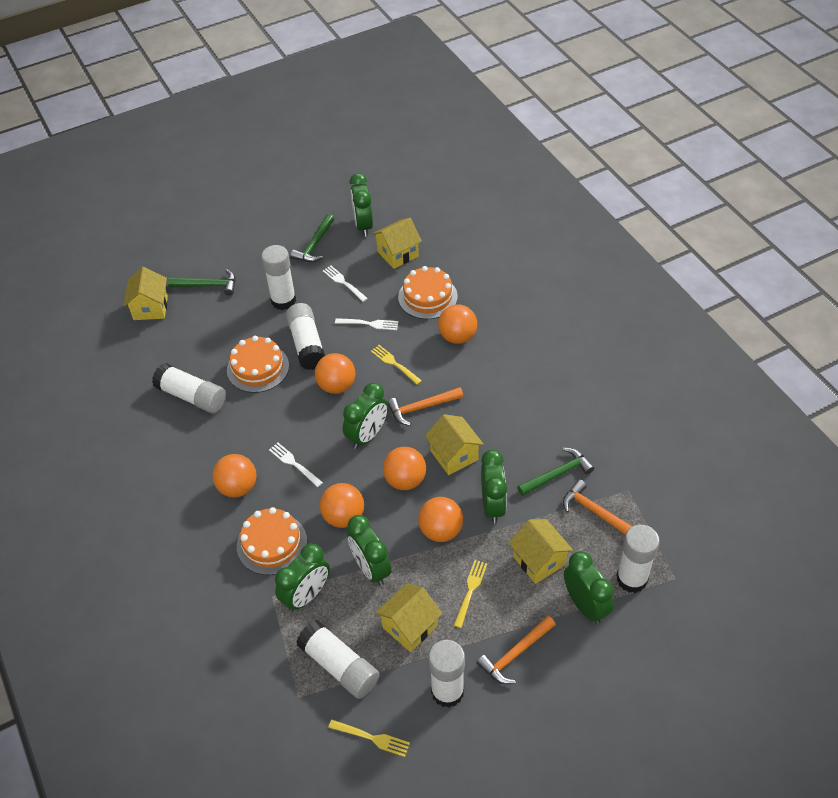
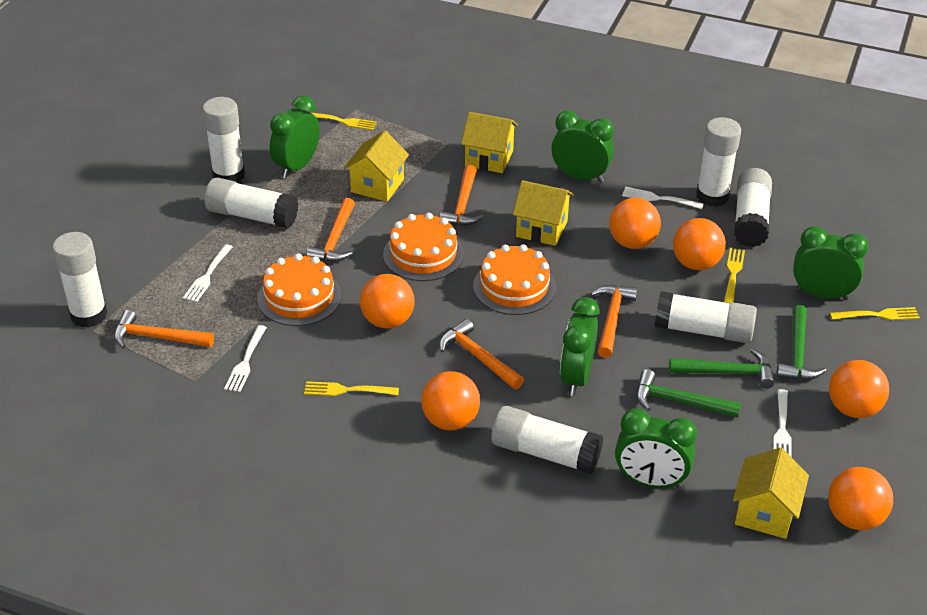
green clock: [275,543,330,612] [343,383,388,449] [347,515,391,586] [350,173,373,237] [481,449,507,523] [564,551,614,624] = 6 -> [270,96,320,178] [551,110,614,183] [560,297,600,396] [615,408,697,488] [793,226,869,300] = 5
orange hammer: [387,387,463,426] [477,616,556,684] [563,479,633,535] = 3 -> [114,310,214,348] [306,198,355,262] [439,164,483,226] [439,319,524,389] [590,285,638,358] = 5
white fork: [269,443,323,487] [323,266,368,302] [335,318,399,330] = 3 -> [183,244,233,302] [224,325,267,392] [622,187,703,209] [773,389,792,456] = 4
white glue stick: [152,363,226,413] [261,245,296,310] [286,303,325,370] [296,620,380,699] [429,640,465,708] [617,525,660,593] = 6 -> [53,232,108,328] [203,97,245,182] [204,177,298,228] [491,406,603,475] [655,291,757,343] [696,117,741,207] [734,168,772,247] = 7
yellow fork: [328,720,410,757] [371,345,422,385] [453,560,487,628] = 3 -> [304,381,399,396] [312,113,377,130] [724,248,745,303] [830,307,920,320] = 4
yellow house: [123,267,168,320] [372,218,422,269] [376,583,442,652] [425,414,484,475] [509,519,573,584] = 5 -> [344,130,409,202] [461,112,518,173] [513,180,574,246] [733,448,809,539] = 4

